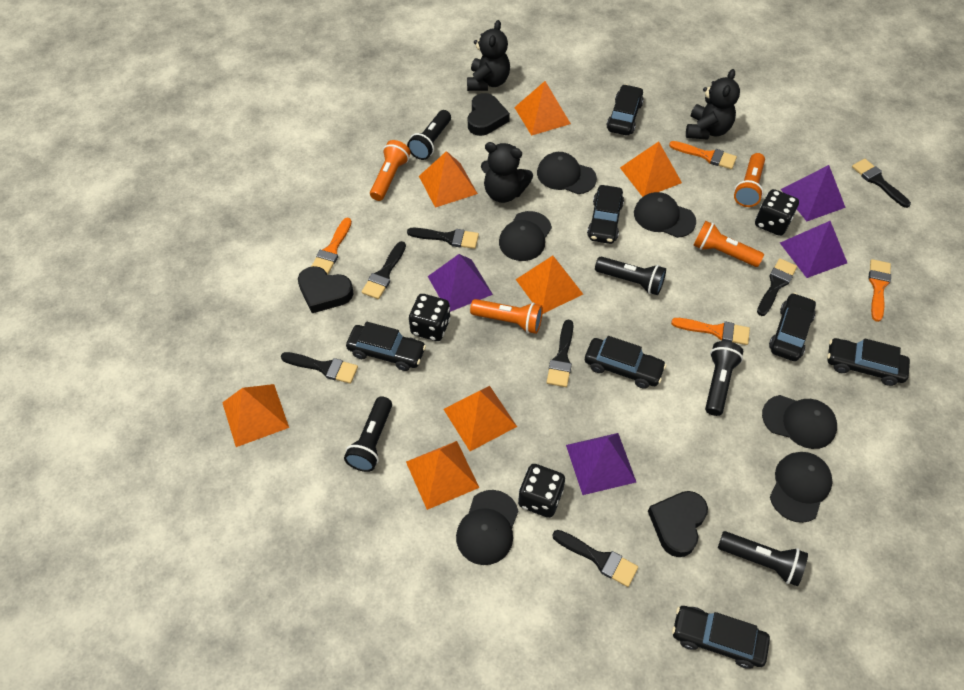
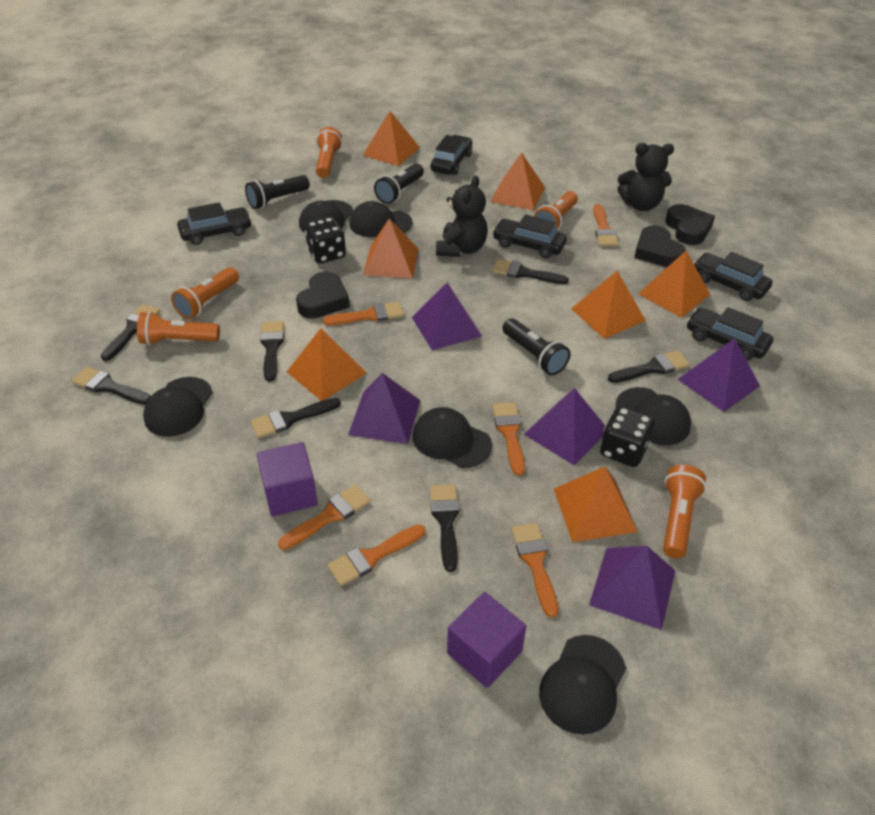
black car: [346,322,426,371] [585,336,666,389] [587,185,624,244] [606,84,644,135] [672,606,770,669] [769,293,816,361] [827,338,910,386] = 7 -> [177,202,252,245] [431,135,472,175] [492,214,567,258] [687,307,773,361] [693,252,773,301] = 5
black dice: [409,294,450,341] [518,464,565,518] [755,189,799,236] = 3 -> [305,217,346,263] [600,406,655,467] = 2
black flashlight: [344,396,392,472] [407,110,451,160] [595,256,666,295] [705,341,743,416] [718,531,808,586] = 5 -> [245,175,310,209] [374,163,424,204] [503,318,570,375] = 3
black teddy bear: [467,20,510,91] [481,142,533,203] [686,69,740,139] = 3 -> [436,176,488,257] [617,143,674,211] = 2
orange brush: [311,218,352,275] [669,141,737,169] [671,318,750,345] [869,259,891,322] = 4 -> [278,485,371,550] [323,302,404,325] [328,524,425,586] [492,402,525,476] [512,523,558,618] [593,204,619,246] = 6
orange flashlight: [370,140,411,201] [470,299,543,334] [693,221,764,267] [734,153,765,207] = 4 -> [137,311,220,345] [171,267,239,319] [316,127,342,178] [534,191,578,231] [663,465,707,558] = 5
purple cube: none = 0 -> [257,442,318,516] [447,592,526,688] = 2
purple pyramid: [428,254,493,312] [566,433,636,495] [780,221,847,278] [781,165,846,221] = 4 -> [348,373,420,444] [412,283,482,350] [524,388,605,465] [589,546,676,630] [678,338,760,412] = 5

